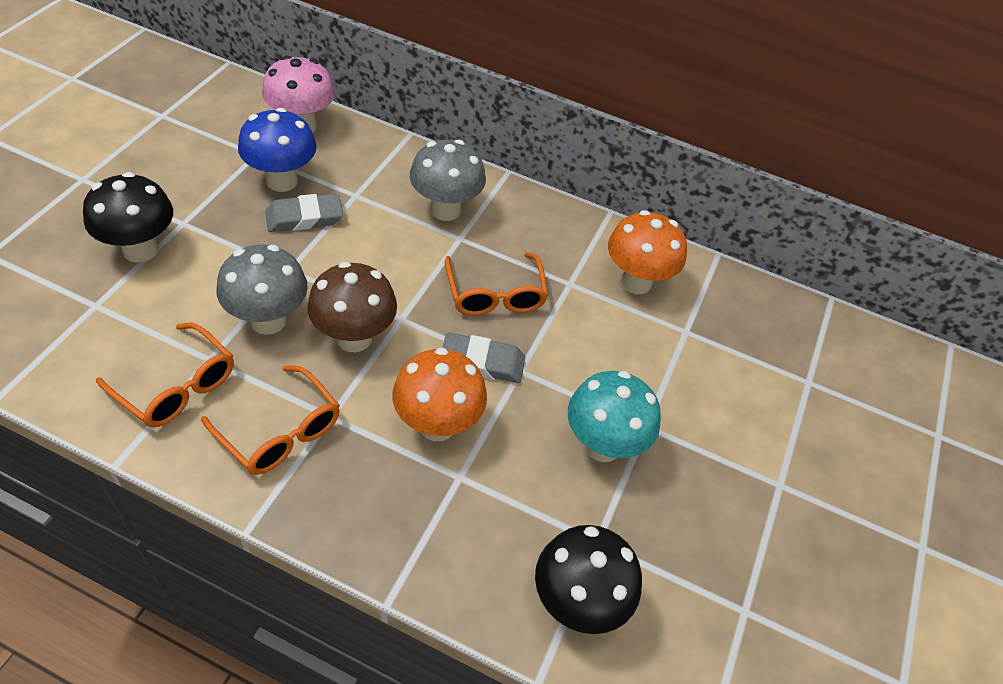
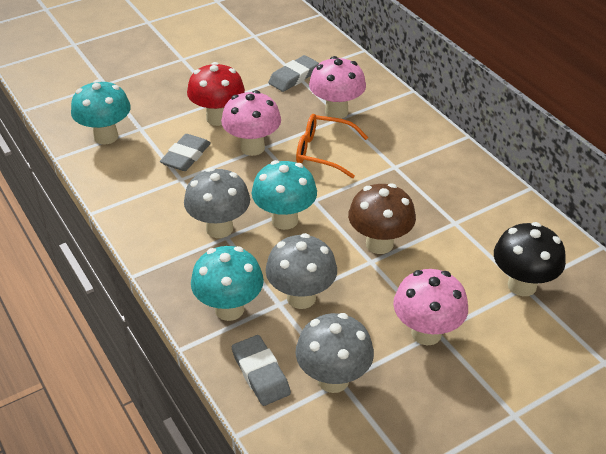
black mushroom: [83,172,173,262] [535,525,642,634] = 2 -> [494,222,566,296] = 1
blue mushroom: [238,108,316,192] = 1 -> none = 0
grey eraser: [265,194,343,232] [442,333,525,383] = 2 -> [160,134,211,171] [232,335,291,406] [268,55,319,92] = 3
grey mushroom: [217,245,308,335] [410,139,486,221] = 2 -> [184,168,250,238] [266,233,337,309] [296,313,374,393] = 3
orange glasses: [96,323,234,428] [201,365,340,475] [445,252,548,316] = 3 -> [296,114,368,178] = 1
orange mushroom: [392,347,487,441] [608,210,687,294] = 2 -> none = 0
pink mushroom: [262,56,335,133] = 1 -> [221,90,281,156] [309,56,366,119] [393,269,468,345] = 3
red mushroom: none = 0 -> [187,62,245,126] = 1
turquoise mushroom: [568,371,661,462] = 1 -> [71,80,131,145] [191,246,264,321] [252,160,317,230] = 3

